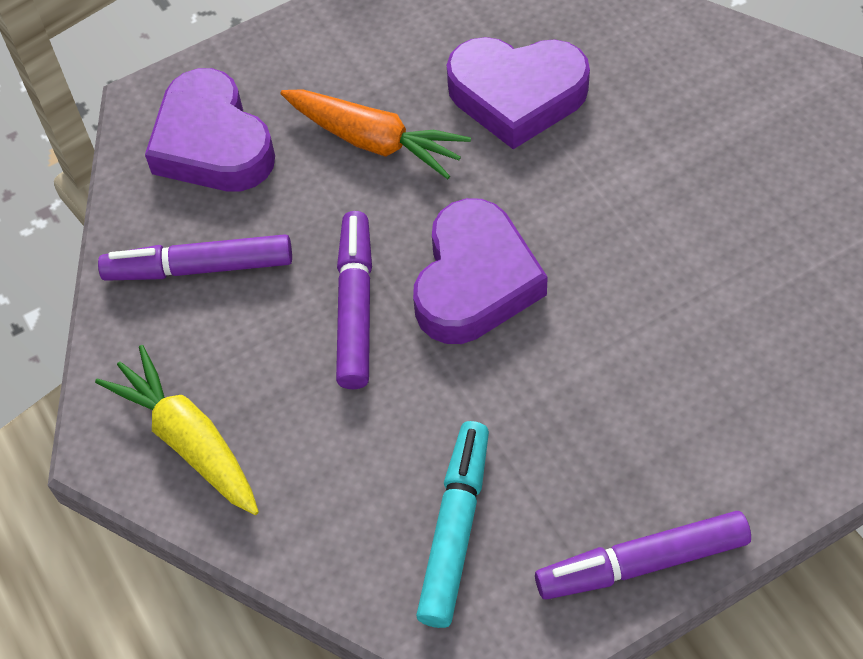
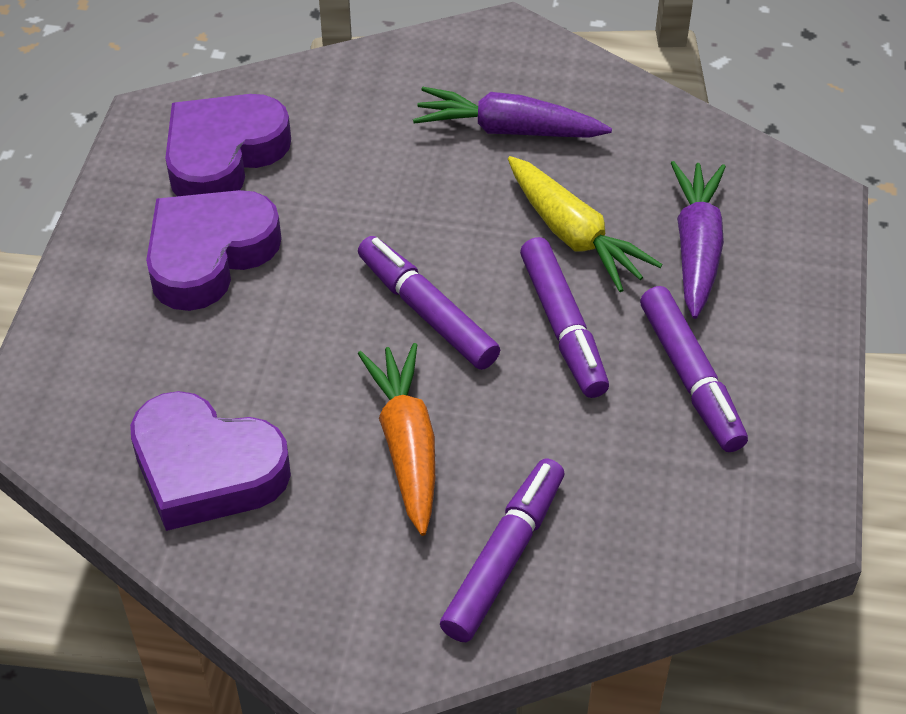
purple carrot: none = 0 -> [413,87,612,138] [671,161,726,319] = 2
purple marker: [98,234,292,281] [336,211,372,389] [535,511,751,600] = 3 -> [358,236,500,370] [440,459,564,642] [520,237,609,398] [640,286,748,452] = 4
turquoise marker: [416,421,489,628] = 1 -> none = 0

